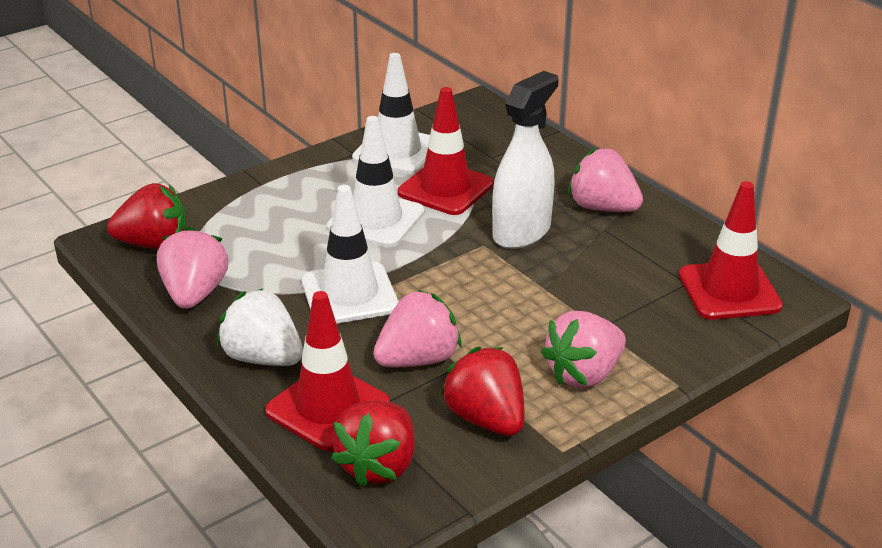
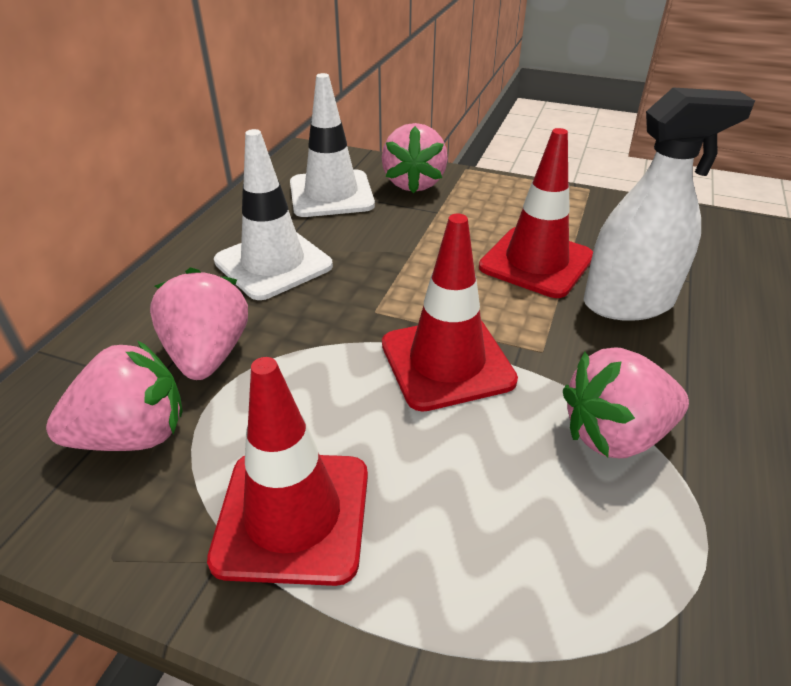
red strawberry: [107,183,186,250] [331,401,415,487] [441,347,525,436] = 3 -> none = 0
white strawberry: [217,288,303,366] = 1 -> none = 0
white traffic cone: [302,185,399,324] [327,116,425,248] [352,53,430,174] = 3 -> [214,129,333,300] [290,73,375,217] = 2

